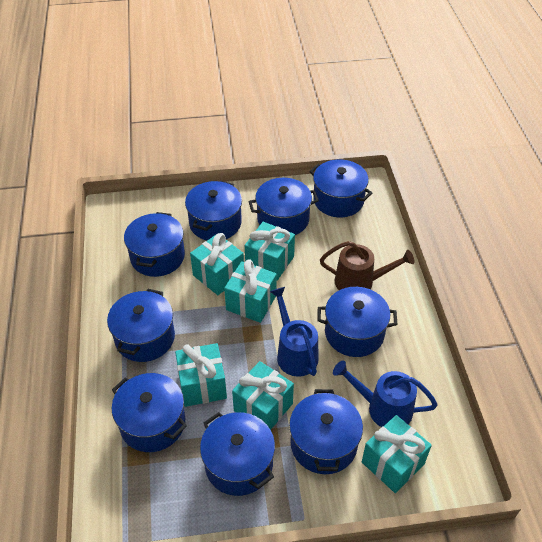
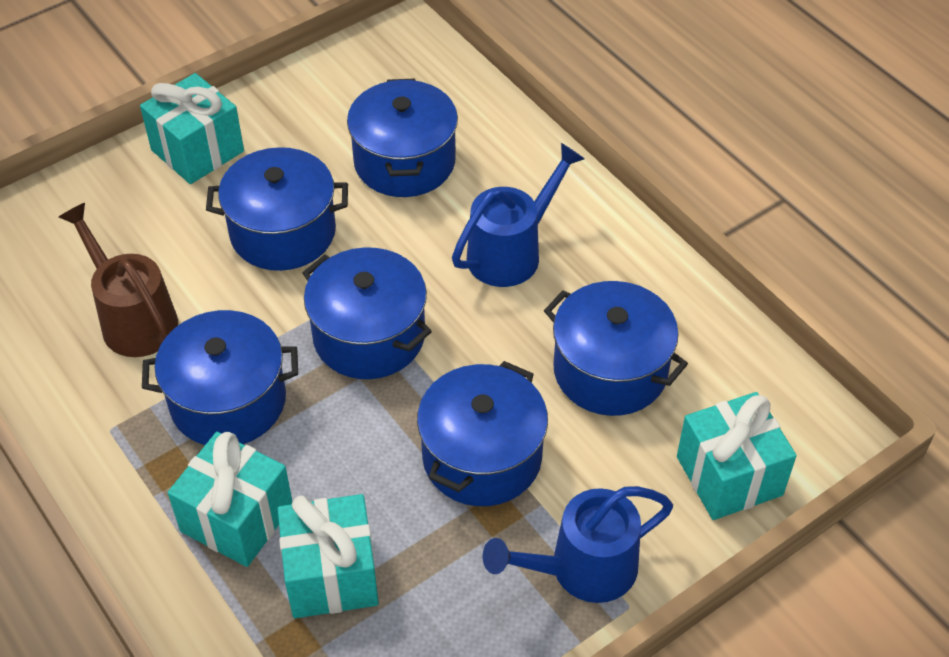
blue pot: [107,289,175,362] [112,373,187,452] [124,212,185,277] [185,181,242,240] [200,412,275,496] [248,178,319,235] [289,389,363,474] [309,159,372,217] [317,287,397,357] = 9 -> [142,310,298,445] [206,147,348,271] [302,247,432,379] [347,79,458,197] [417,361,548,506] [544,281,688,416] = 6
turquoise gift: [175,343,227,407] [190,233,244,295] [224,259,277,323] [232,361,294,430] [245,222,295,281] [362,415,432,493] = 6 -> [140,73,244,184] [168,432,292,567] [278,494,379,618] [677,392,797,520] = 4

